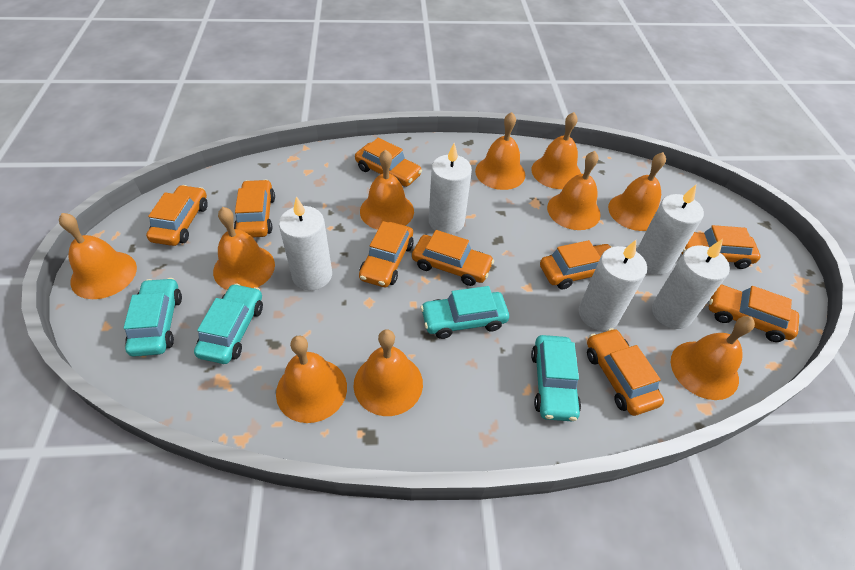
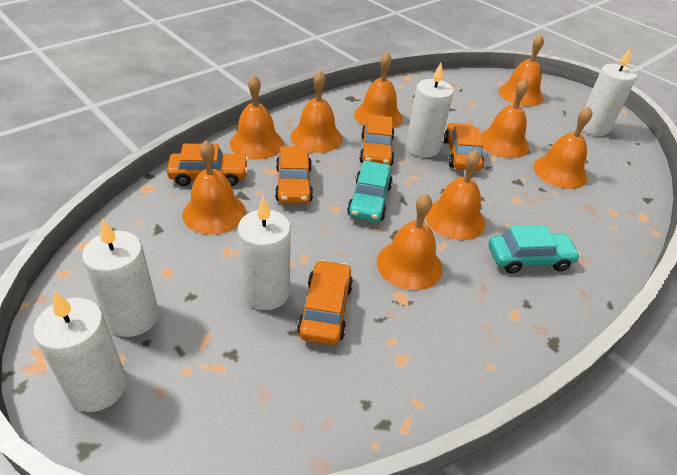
orange bell: [59,213,137,299] [213,207,275,290] [276,335,347,423] [354,329,423,416] [360,149,414,230] [475,112,525,190] [531,112,581,189] [547,151,601,230] [608,152,666,231] [671,316,755,400] = 10 -> [182,140,246,235] [230,75,284,160] [291,71,342,153] [354,52,402,128] [377,194,442,290] [426,150,485,240] [480,79,529,158] [499,34,544,106] [533,106,592,189] = 9
orange car: [146,185,208,246] [234,179,275,238] [355,138,422,187] [359,221,414,287] [412,230,494,286] [540,240,612,290] [587,328,664,416] [682,225,760,269] [709,284,799,342] = 9 -> [167,144,248,186] [275,146,313,204] [297,260,353,345] [359,115,394,166] [444,123,484,171] = 5
turquoise car: [124,278,182,357] [194,283,263,364] [421,286,509,339] [531,335,581,421] = 4 -> [347,160,393,222] [488,225,581,274] = 2

